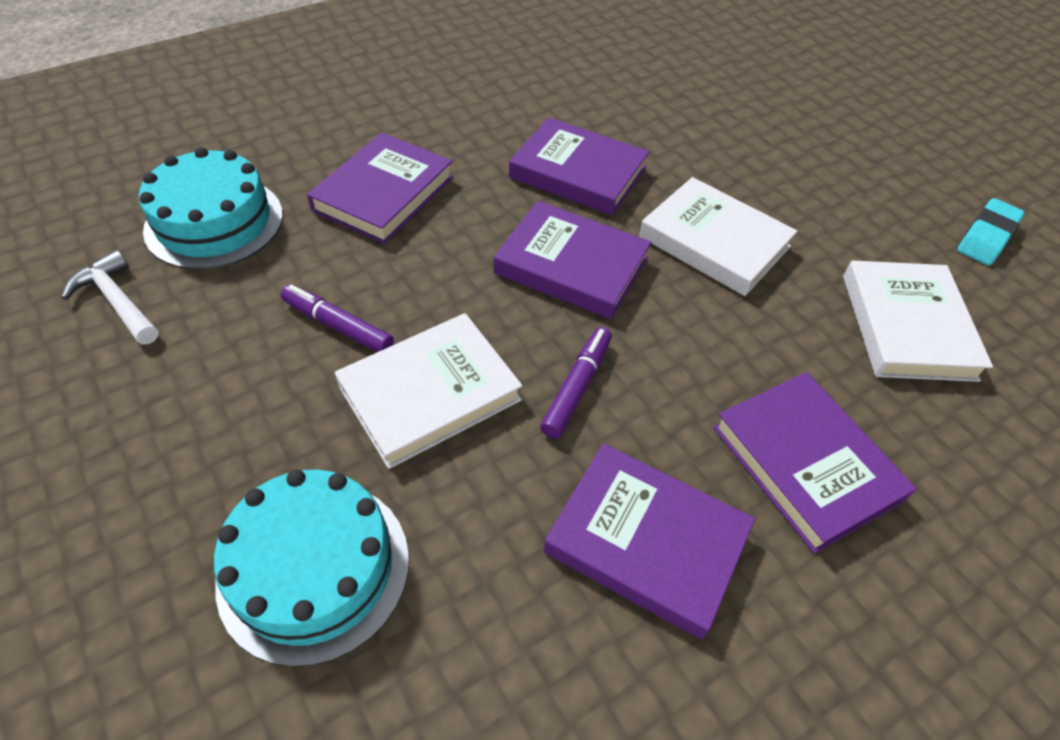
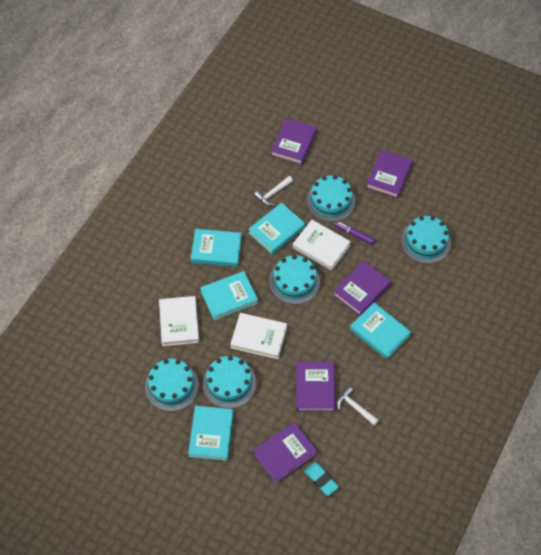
purple marker: [281,285,394,352] [540,327,612,439] = 2 -> [334,221,375,245] = 1
turquoise book: none = 0 -> [188,406,233,461] [191,229,242,267] [200,271,258,321] [248,202,306,255] [350,302,411,359] = 5
turquoise cake: [139,147,283,269] [214,469,409,667] = 2 -> [145,359,199,411] [203,356,256,409] [269,255,320,304] [307,175,355,222] [401,216,451,264] = 5
white hammer: [62,250,159,345] = 1 -> [254,176,293,206] [337,387,379,426] = 2

